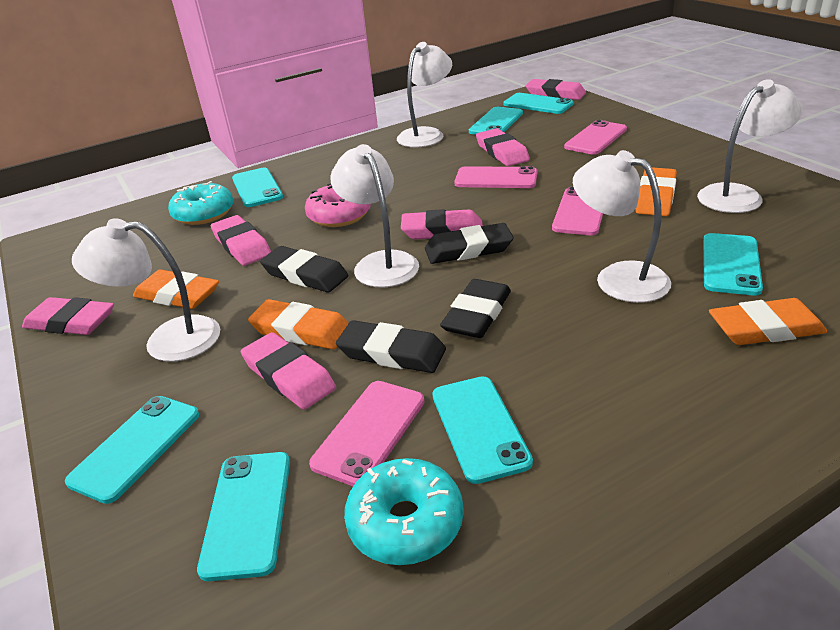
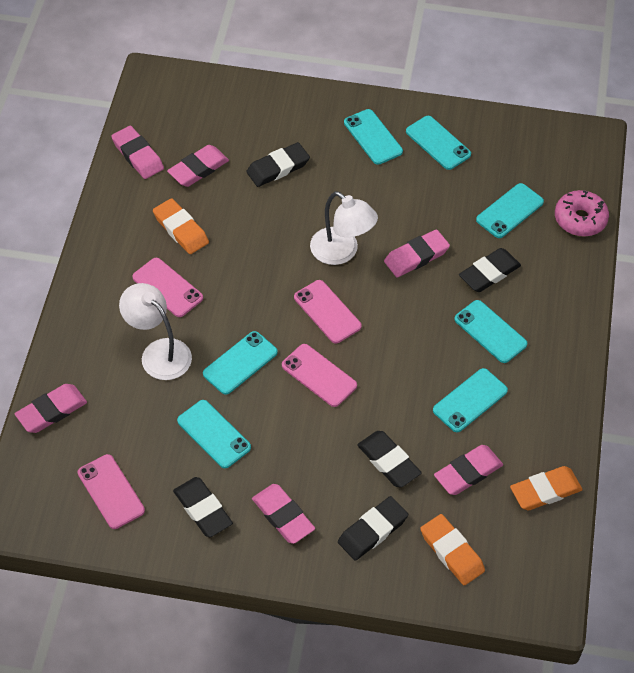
black eraser: [260,246,349,293] [336,320,446,373] [425,223,514,264] [440,279,511,338] = 4 -> [173,477,233,537] [246,142,310,187] [338,496,408,561] [357,431,422,488] [459,248,521,292] = 5
orange eraser: [133,269,219,309] [248,299,349,350] [635,167,677,216] [709,298,827,345] = 4 -> [153,198,209,254] [420,514,485,585] [510,466,583,510] = 3
turquoise donut: [168,181,233,225] [344,458,464,565] = 2 -> none = 0
white lamp: [72,218,220,362] [330,144,419,288] [397,42,452,147] [573,150,671,303] [697,79,803,213] = 5 -> [119,283,192,380] [310,191,378,265] = 2

